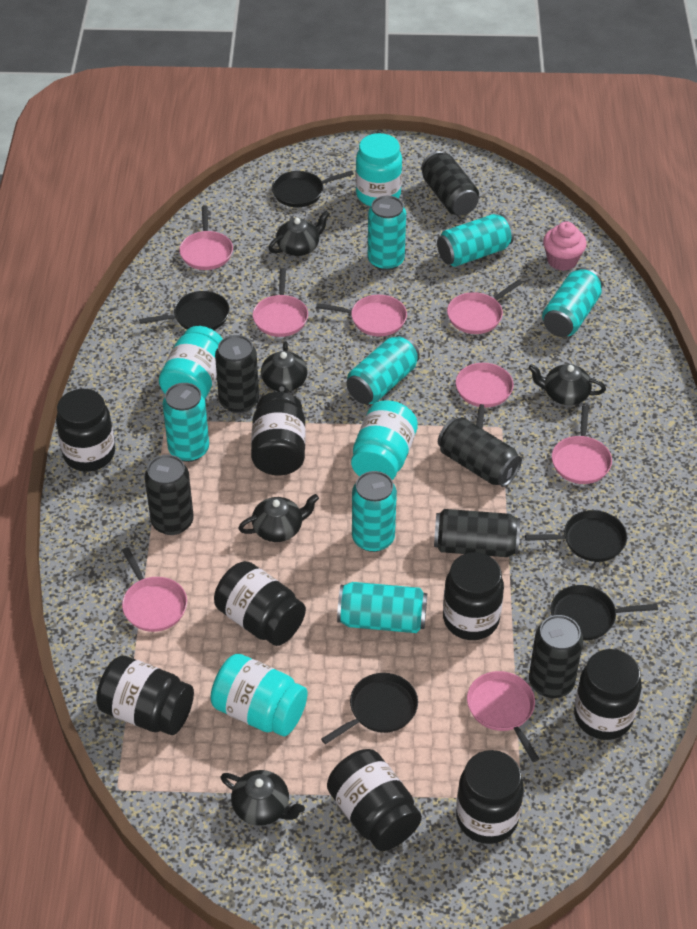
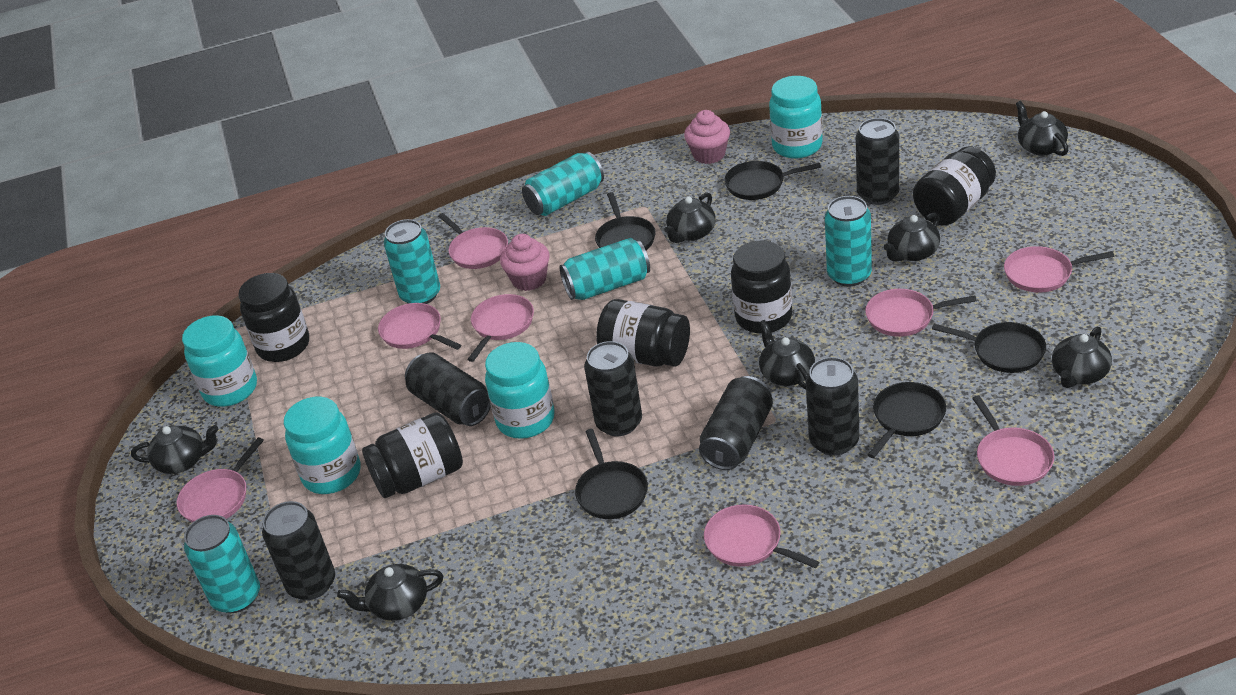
black jar: [56,389,115,471] [96,656,194,735] [214,561,306,646] [251,392,305,475] [327,749,422,851] [443,552,504,640] [456,750,524,844] [574,649,642,740] = 8 -> [238,273,309,362] [362,413,463,498] [596,299,690,367] [731,241,792,334] [913,146,996,226] = 5
black teapot: [221,770,305,826] [238,494,319,542] [261,341,308,393] [268,211,329,256] [528,364,606,405] = 5 -> [131,425,219,474] [337,564,443,621] [664,192,716,243] [759,320,815,389] [884,212,940,262] [1016,101,1068,156] [1052,326,1112,388] = 7
pink cupcake: [543,221,587,271] = 1 -> [500,234,550,291] [684,110,730,164] = 2
turquoise can: [163,383,209,462] [337,582,427,633] [346,335,420,404] [352,471,397,552] [368,196,406,271] [437,214,514,267] [542,267,603,337] = 7 -> [184,515,260,613] [384,219,440,304] [522,152,604,216] [560,238,650,300] [825,196,872,287] = 5

